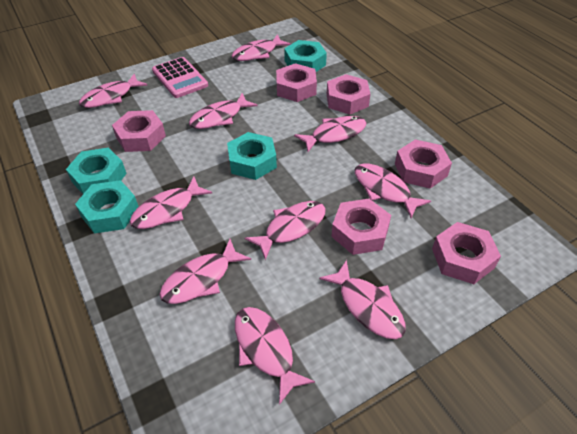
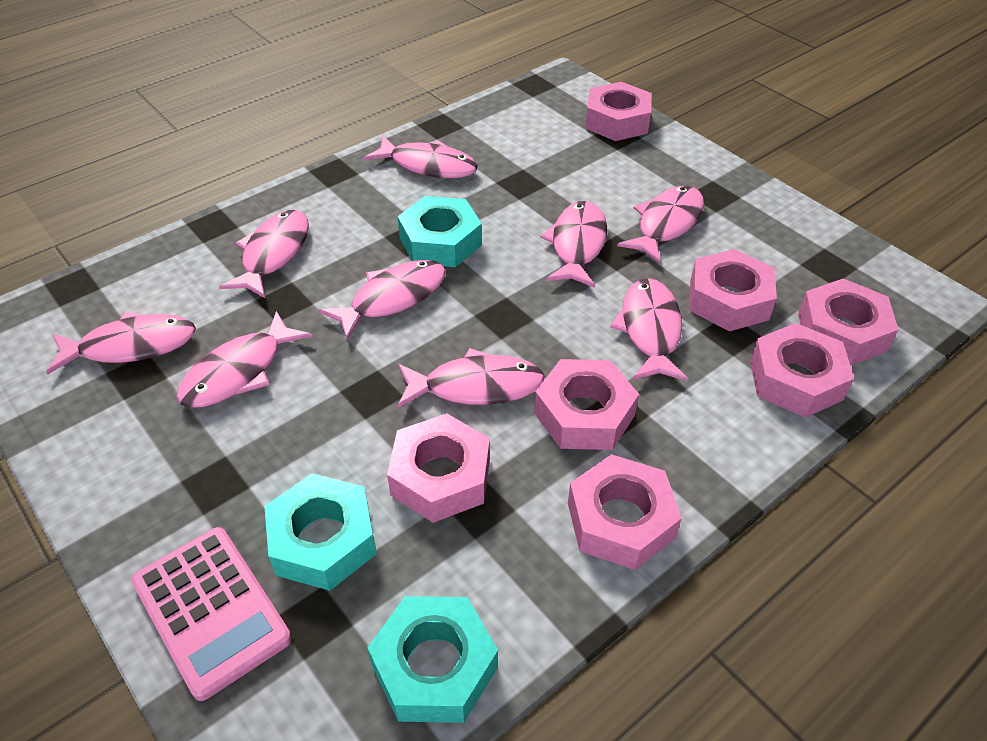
pink fish: [79,74,148,108] [130,177,212,229] [160,239,251,304] [189,93,258,129] [232,34,291,61] [235,307,315,405] [245,201,325,260] [294,116,367,152] [319,260,406,339] [355,164,431,218] = 10 -> [46,311,196,375] [176,311,312,408] [219,210,309,298] [318,260,446,340] [364,136,478,178] [398,348,545,408] [540,201,607,288] [610,278,688,381] [617,186,704,264] = 9
pink nut: [112,110,166,152] [276,63,317,102] [327,74,370,115] [331,199,391,255] [395,139,452,189] [432,222,501,284] = 6 -> [387,413,490,523] [534,359,639,450] [568,454,682,570] [585,82,652,141] [690,249,777,331] [750,323,854,418] [798,278,898,366] = 7
turquoise nut: [66,148,127,194] [75,180,139,234] [227,132,277,180] [284,40,327,72] = 4 -> [264,473,376,591] [367,596,498,723] [398,196,482,267] = 3

